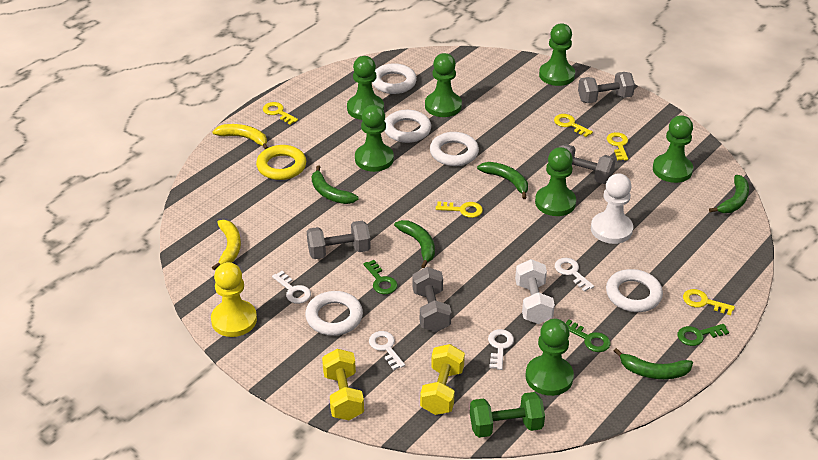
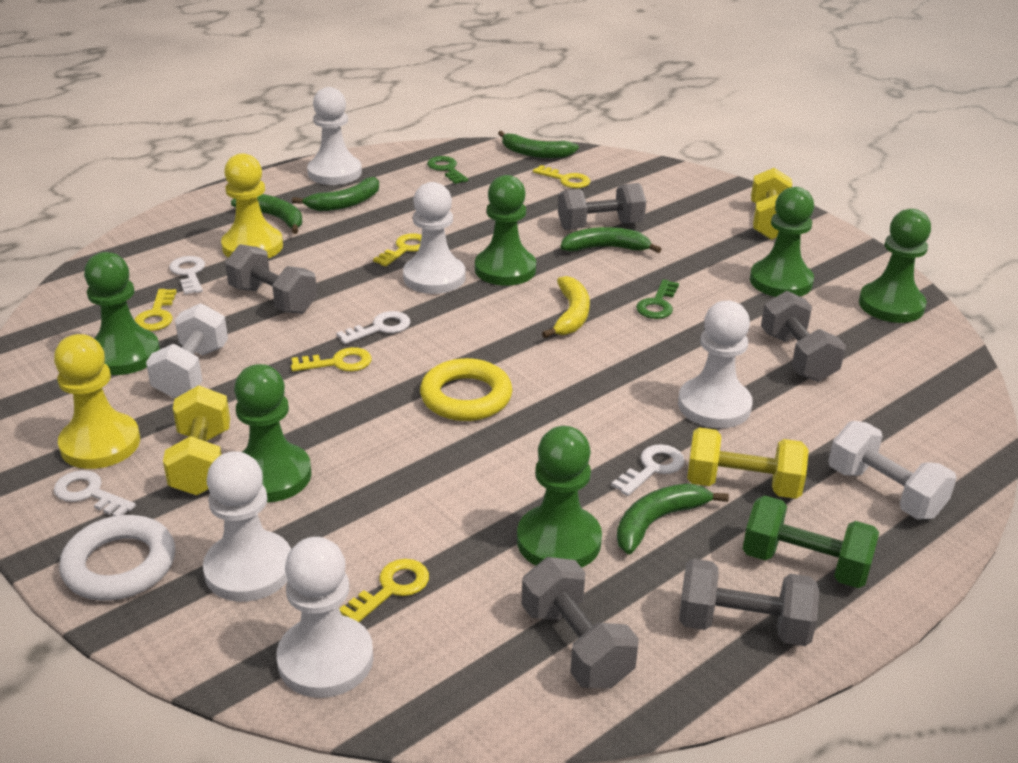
green key: [363,260,398,294] [566,320,611,352] [678,324,729,346] = 3 -> [427,156,468,184] [636,279,679,319] = 2
green pawn: [347,56,384,120] [355,105,394,172] [425,53,462,117] [526,319,574,396] [535,147,576,216] [539,23,575,86] [653,115,693,183] = 7 -> [84,252,160,375] [234,364,312,502] [475,175,536,286] [517,426,602,568] [750,187,814,297] [859,209,931,323] = 6
grey dumbbell: [307,221,371,259] [412,267,451,332] [560,144,616,184] [578,72,635,103] = 4 -> [225,244,317,314] [522,557,639,689] [558,183,646,230] [679,559,819,646] [761,291,846,382] = 5
white dumbbell: [515,259,555,324] = 1 -> [146,303,228,398] [828,421,957,519] = 2
white pawn: [591,173,633,244] = 1 -> [203,451,291,602] [277,537,374,698] [307,87,362,185] [403,182,465,294] [678,301,753,428] = 5
white ring: [305,291,363,336] [372,63,417,94] [385,110,431,143] [430,132,479,166] [606,269,663,312] = 5 -> [59,515,175,601] = 1
yellow banana: [212,124,268,149] [212,220,241,270] = 2 -> [542,276,590,338] = 1
yellow dumbbell: [322,349,364,420] [420,344,465,415] = 2 -> [163,385,230,495] [687,427,809,499] [751,168,792,240] = 3
yellow pawn: [211,262,257,337] = 1 -> [54,334,140,469] [221,153,283,258] = 2

